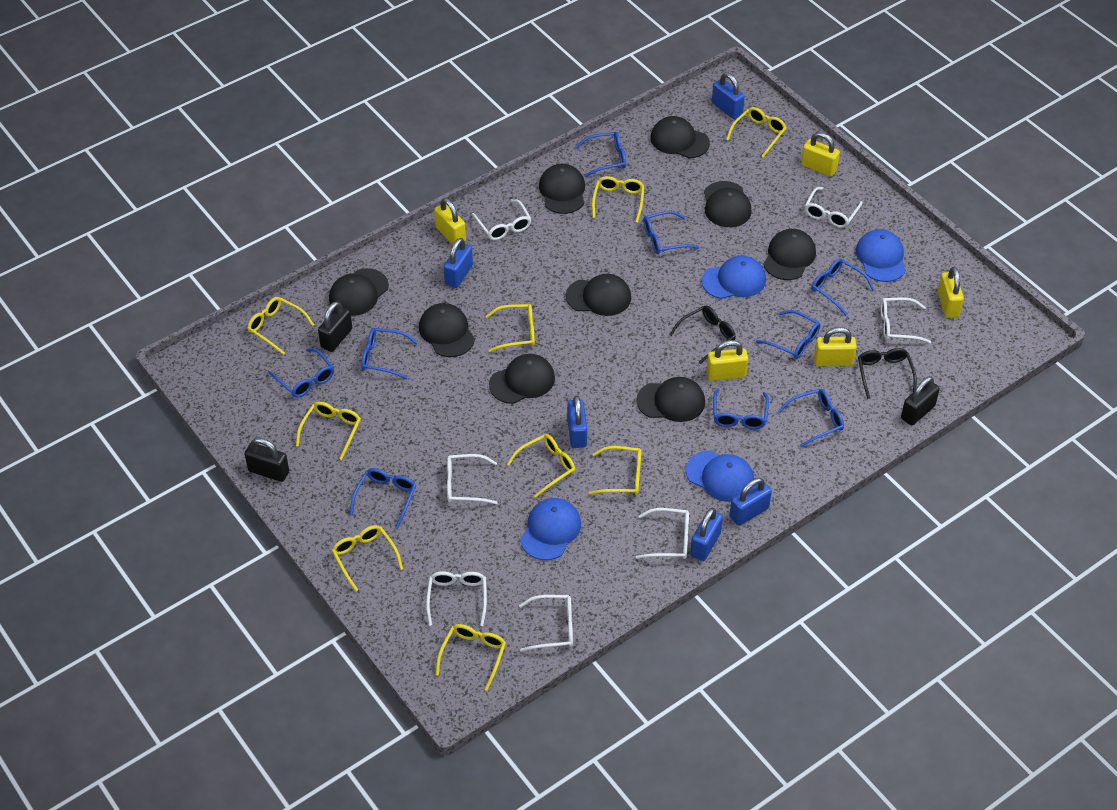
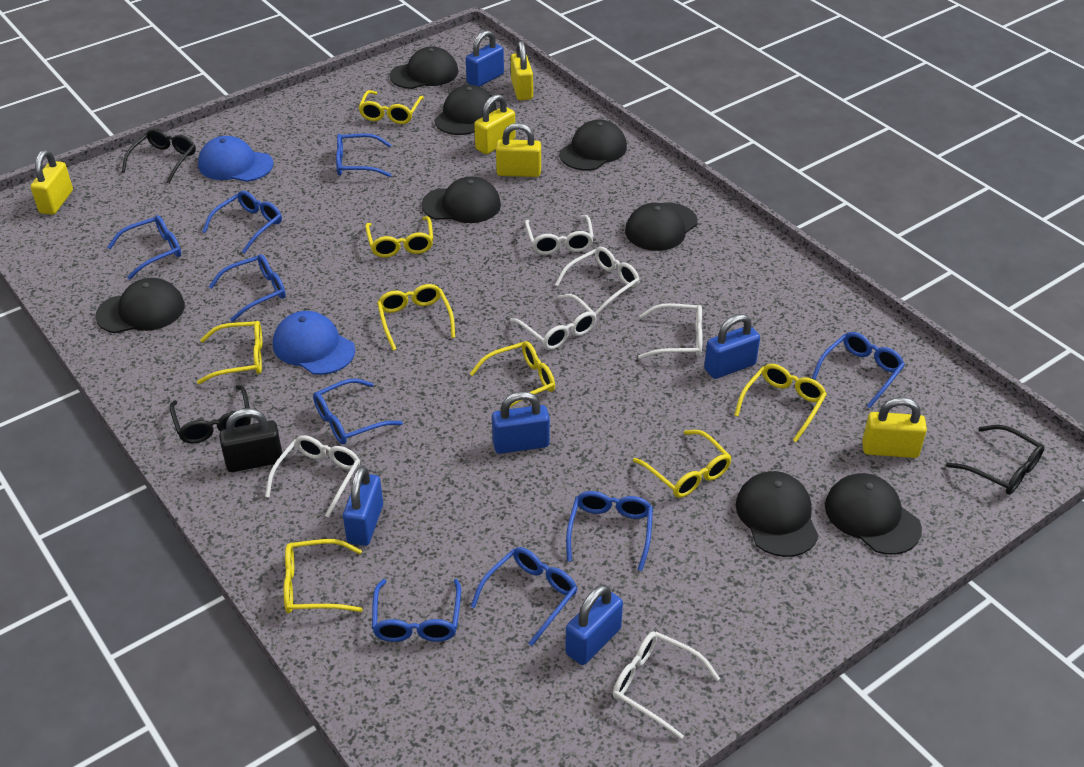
black cap: [329,269,389,316] [419,303,475,357] [489,354,555,404] [539,164,585,214] [566,274,631,316] [636,377,705,422] [650,116,710,158] [704,181,752,227] [763,229,816,280] = 9 -> [95,278,185,333] [390,46,458,89] [421,176,501,223] [434,85,497,135] [559,119,627,171] [625,202,698,251] [736,471,819,557] [825,473,922,555] = 8
black glasses: [669,306,736,364] [858,348,917,399] = 2 -> [122,129,196,184] [170,385,251,444] [946,425,1045,495] = 3
black padlock: [244,438,289,482] [318,301,352,352] [901,376,940,426] = 3 -> [219,408,283,472] = 1
blue cap: [520,498,581,560] [686,450,754,502] [702,255,766,299] [855,229,906,282] = 4 -> [198,136,273,182] [273,311,355,375] = 2
white glasses: [426,571,487,626] [447,454,498,504] [471,199,531,240] [519,595,573,652] [636,508,689,559] [805,187,863,228] [881,298,931,343] = 7 -> [265,435,360,518] [510,294,597,350] [525,215,594,255] [555,247,640,315] [613,631,720,739] [638,303,703,359] = 6
yellow glasses: [247,297,314,354] [296,402,361,460] [331,525,403,591] [436,624,506,691] [486,304,535,352] [507,434,575,498] [589,446,642,495] [592,176,644,223] [726,107,787,158] = 9 -> [197,321,262,384] [284,539,363,613] [358,90,424,124] [365,216,433,258] [377,284,455,351] [470,341,555,411] [633,430,732,498] [734,364,827,442] = 8

